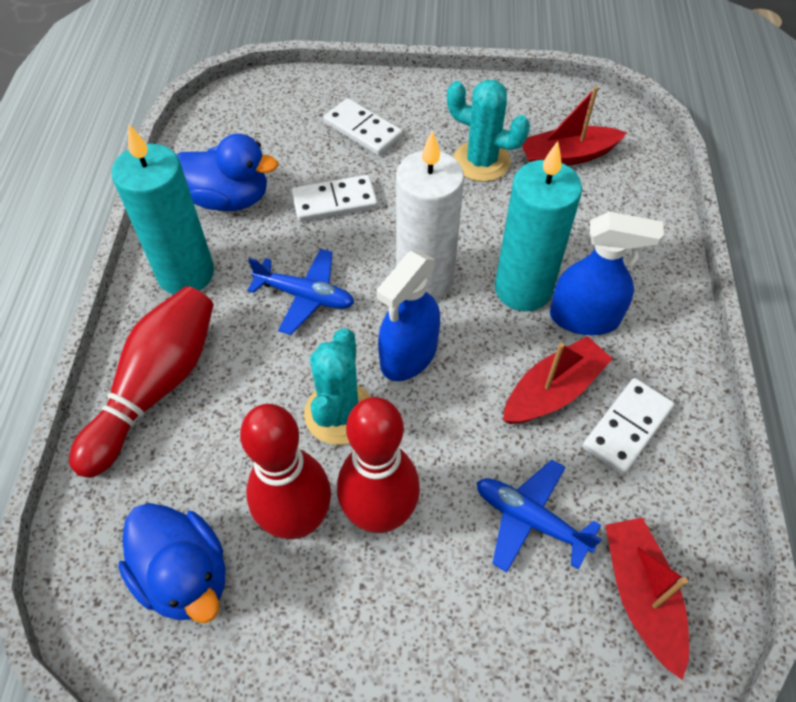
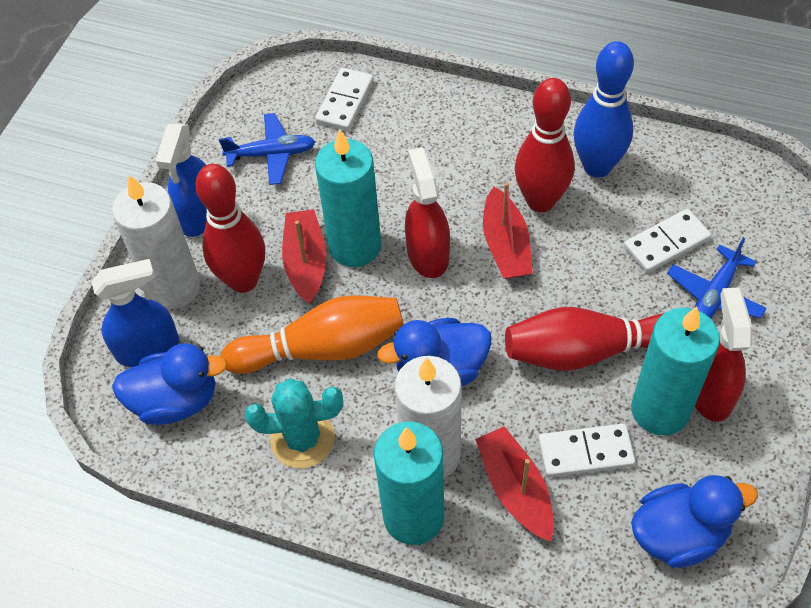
blue bowling pin: none = 0 -> [574,41,634,178] = 1
blue duck: [118,503,226,623] [177,134,278,211] = 2 -> [112,344,228,425] [377,318,491,386] [631,475,758,568] = 3
orange bowling pin: none = 0 -> [221,295,404,374] = 1
red spray bottle: none = 0 -> [405,147,450,278] [695,287,753,422] = 2
turquoise cactus: [304,328,371,445] [447,80,530,182] = 2 -> [245,378,343,468] = 1
turquoise candle: [111,124,214,294] [495,141,582,311] = 2 -> [315,129,381,267] [374,422,444,545] [631,306,720,435] = 3
white candle: [396,131,464,300] = 1 -> [112,175,200,309] [395,356,462,478] = 2

